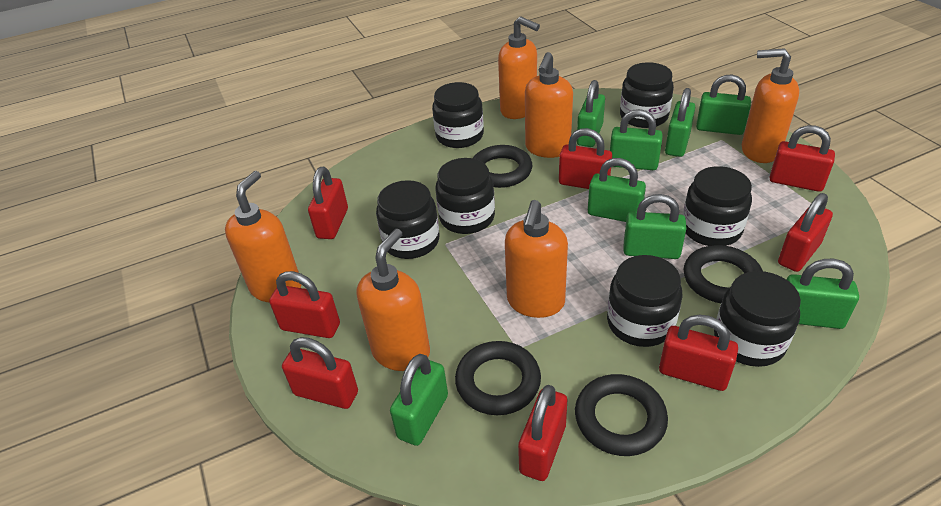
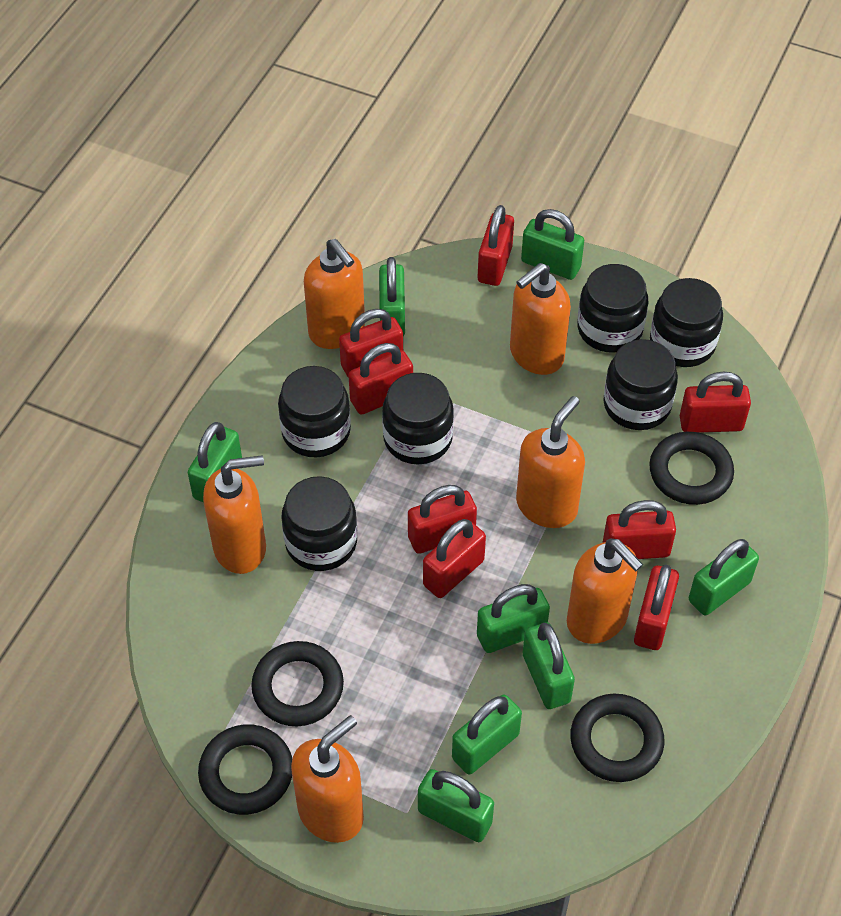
black jar: [376,180,440,259] [432,82,484,148] [435,158,495,234] [607,255,683,347] [620,62,674,128] [683,166,752,246] [714,271,801,367] = 7 -> [278,366,351,458] [282,476,357,571] [382,373,454,464] [577,264,648,353] [603,339,678,430] [650,278,723,367] = 6

